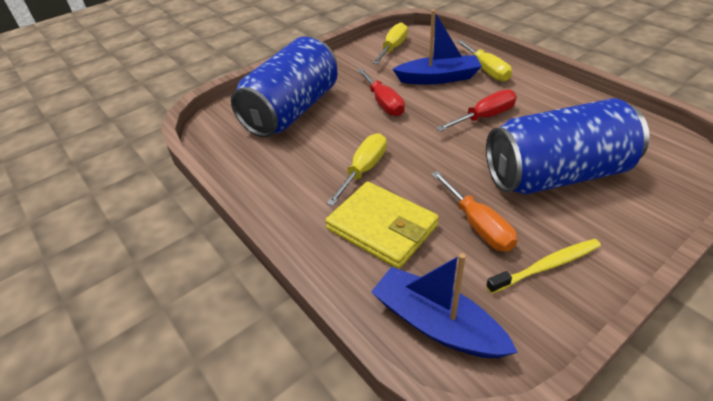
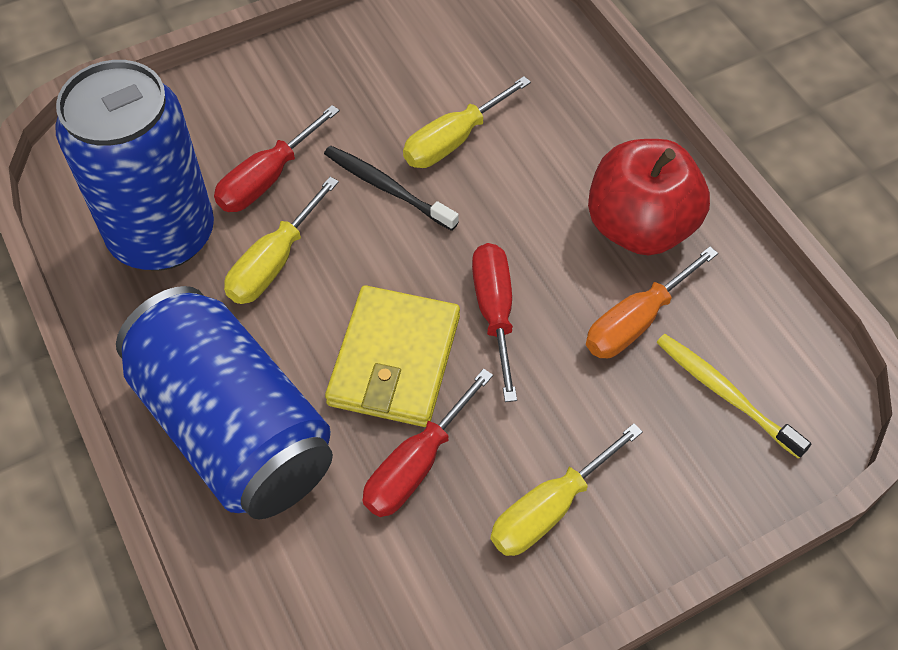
black toothbrush: none = 0 -> [324,146,459,231] = 1
blue boat: [371,253,518,358] [392,10,482,85] = 2 -> none = 0
red apple: none = 0 -> [588,139,710,255] = 1
red screwdriver: [357,68,405,116] [436,89,517,132] = 2 -> [214,105,340,212] [363,369,493,517] [472,243,517,402] = 3

